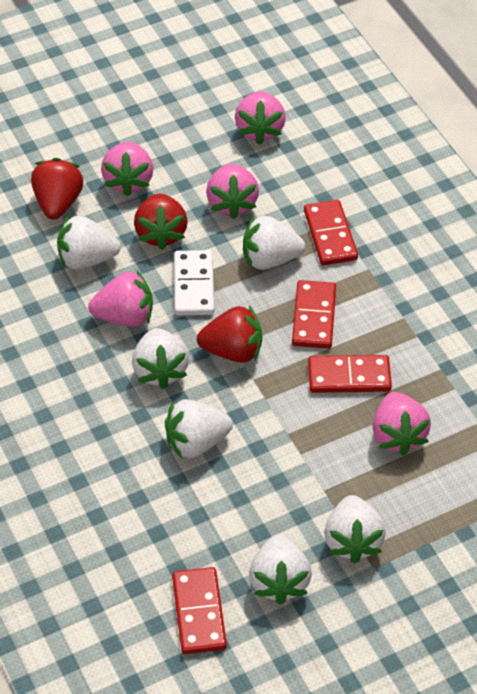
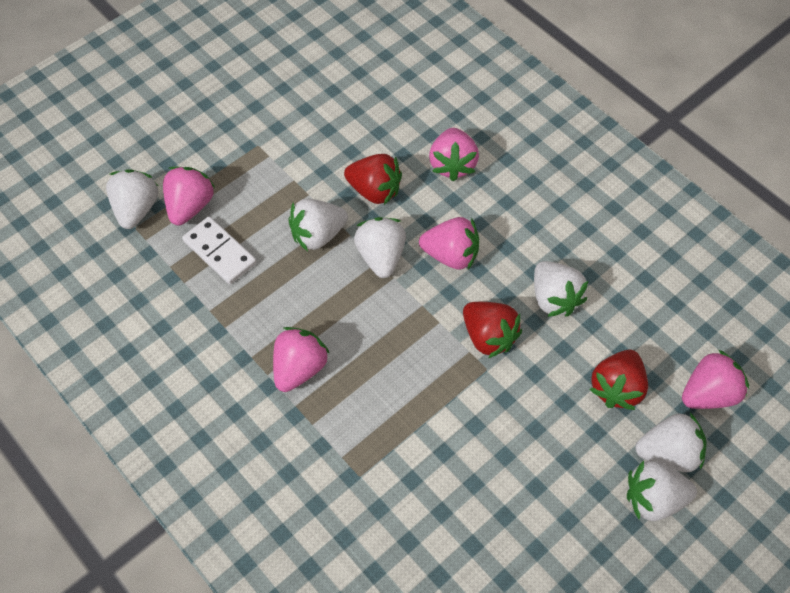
red domino: [172,567,227,654] [292,280,336,349] [304,200,358,265] [308,355,392,393] = 4 -> none = 0

